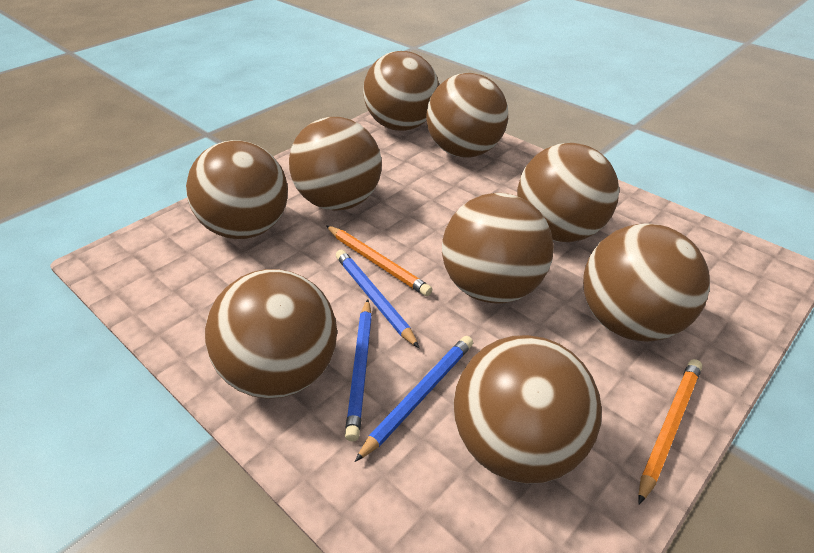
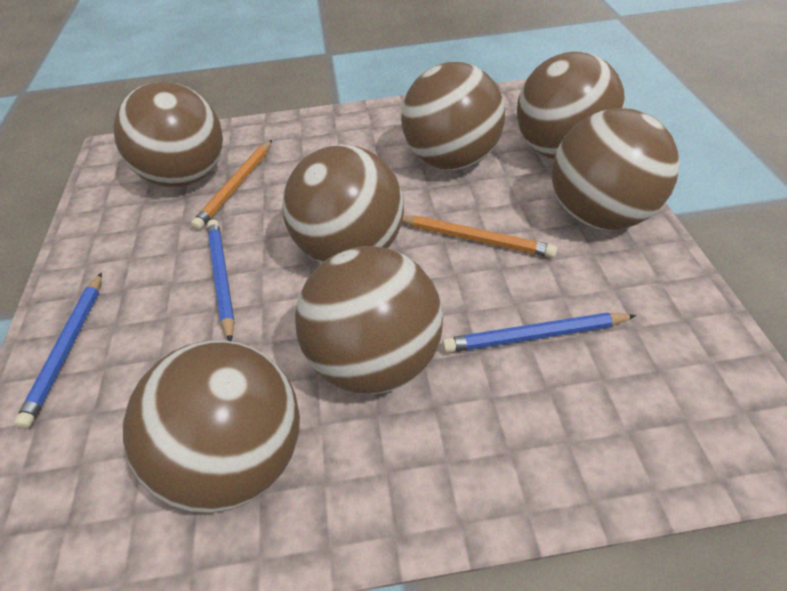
brown ball: [186,140,288,239] [205,269,337,399] [289,117,382,211] [363,51,439,131] [426,73,508,158] [442,193,554,304] [454,335,602,484] [517,143,619,242] [583,223,710,342] = 9 -> [113,82,223,187] [123,340,300,513] [282,144,404,263] [295,246,443,394] [401,62,505,170] [517,52,625,159] [552,108,679,230] = 7

